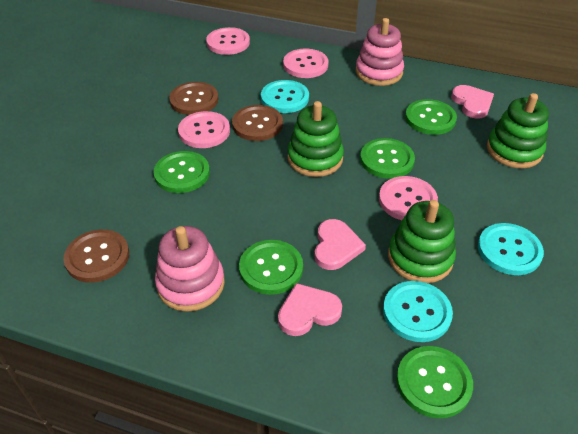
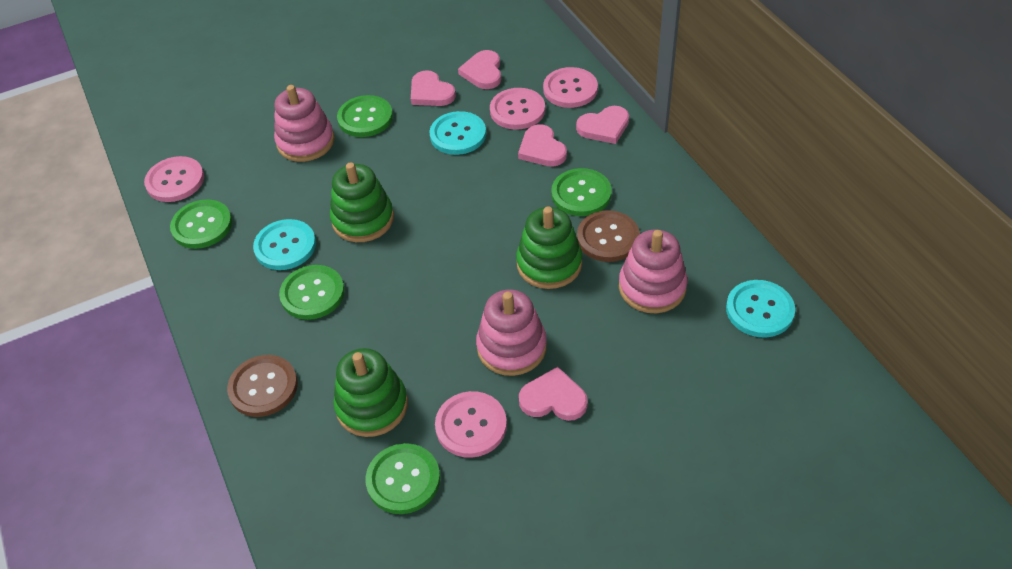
brown button: [63,229,129,283] [169,82,218,115] [232,105,283,141] = 3 -> [227,355,298,417] [577,210,640,262] = 2
pink heart: [278,283,342,336] [314,219,366,270] [451,85,494,119] = 3 -> [411,70,456,106] [458,50,501,89] [518,124,567,167] [519,367,588,421] [576,106,629,144] = 5
pink stacking toy: [155,226,225,312] [356,18,404,86] = 2 -> [274,85,335,162] [476,289,547,376] [619,230,688,313] = 3

